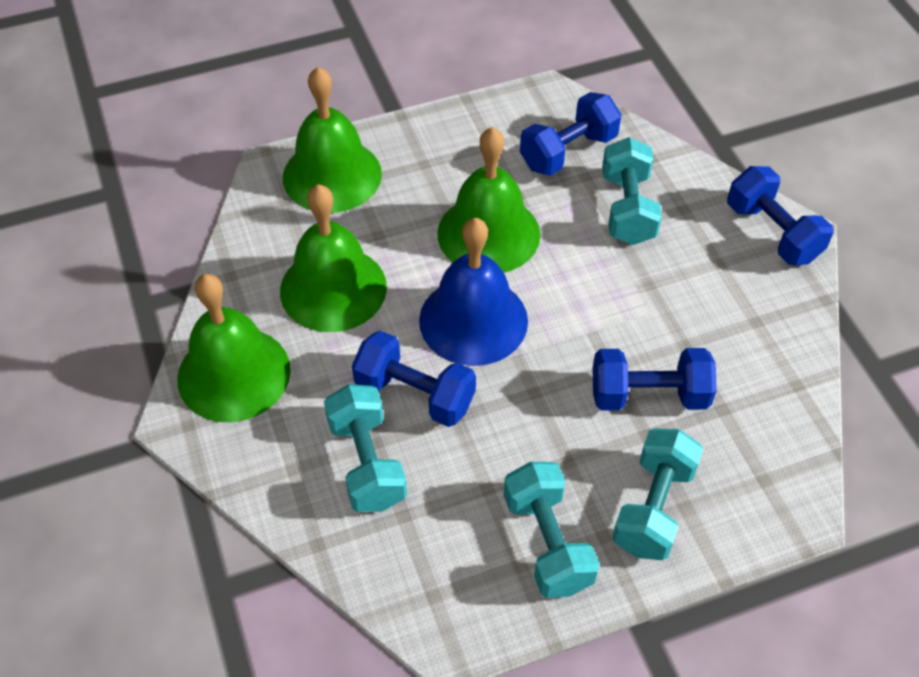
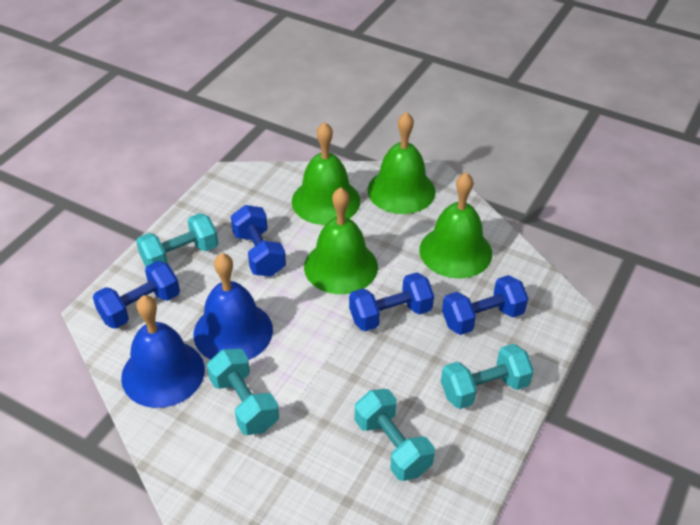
blue bell: [419,218,528,366] = 1 -> [121,295,205,408] [193,253,273,360] = 2

